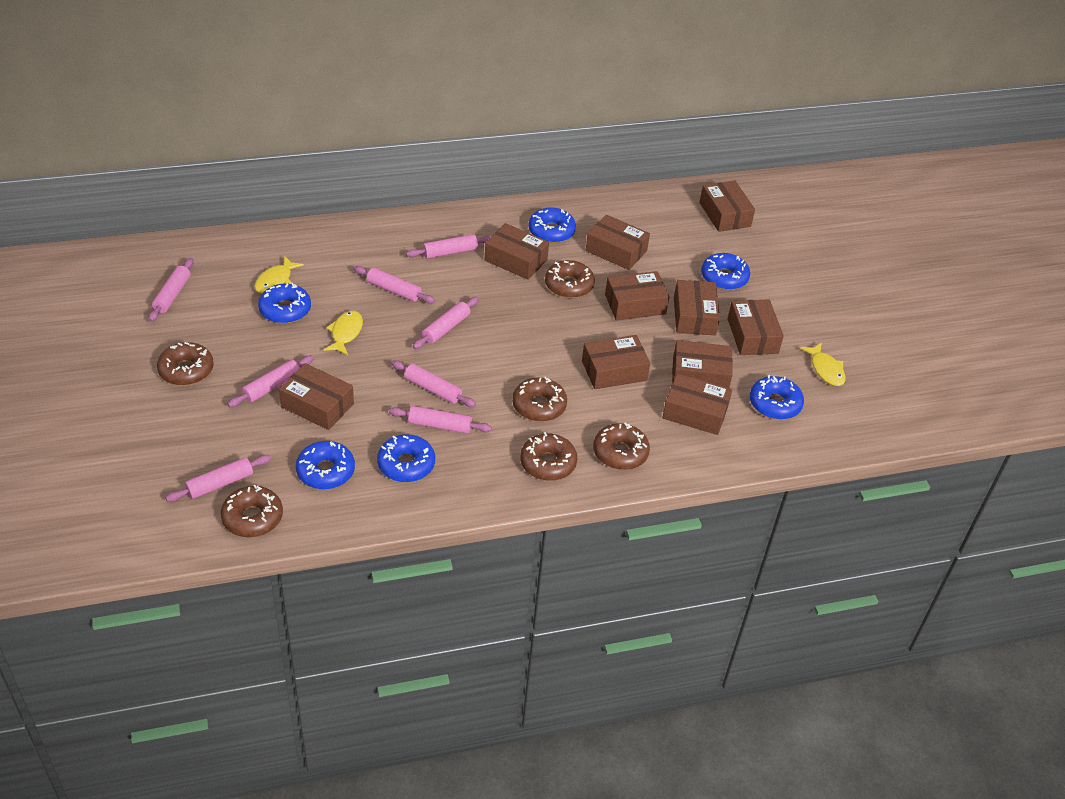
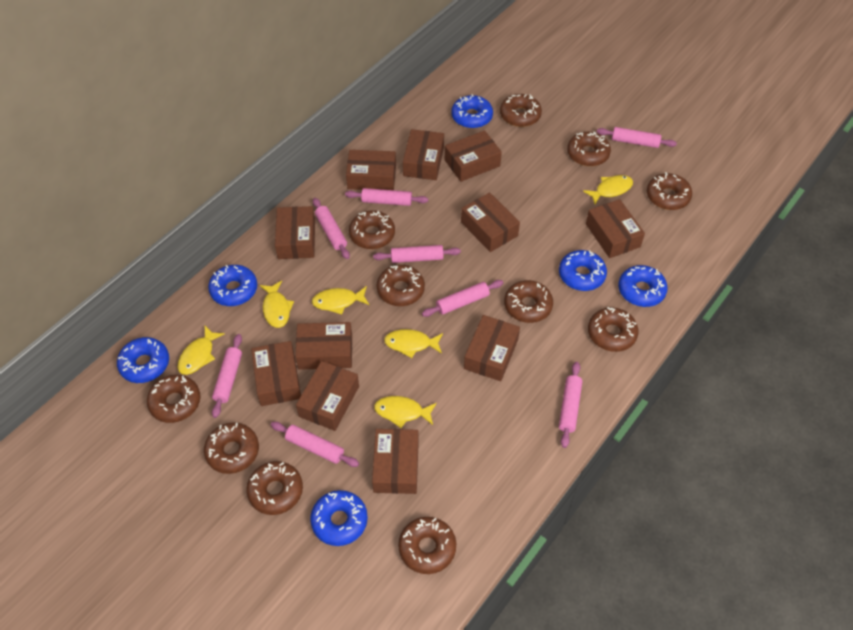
brown box: [279,363,354,430] [485,223,549,280] [582,335,650,389] [586,215,650,270] [605,271,669,320] [662,373,732,435] [672,340,733,388] [674,280,720,335] [700,181,755,232] [728,299,784,355] = 10 -> [251,341,301,406] [275,206,315,259] [295,322,352,370] [296,361,359,431] [346,150,396,190] [372,429,419,494] [403,129,444,180] [445,130,502,182] [461,192,520,252] [464,315,520,381] [586,199,645,258] = 11
brown donut: [157,342,214,386] [221,485,283,537] [512,377,567,422] [520,432,577,481] [545,260,595,298] [593,422,650,470] = 6 -> [147,375,201,423] [204,422,259,474] [246,461,303,515] [349,210,395,249] [377,265,425,306] [398,517,456,574] [500,94,542,127] [504,280,553,323] [567,132,611,166] [588,307,638,352] [647,172,692,210] = 11
yellow fish: [254,256,304,293] [324,311,363,355] [800,343,846,386] = 3 -> [178,326,225,375] [260,281,294,328] [312,286,369,315] [374,396,437,428] [384,329,443,358] [583,175,633,204] = 6

